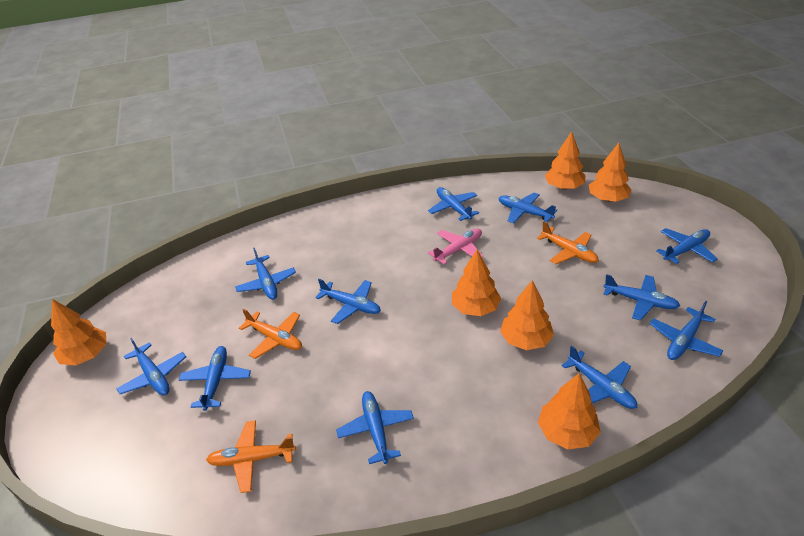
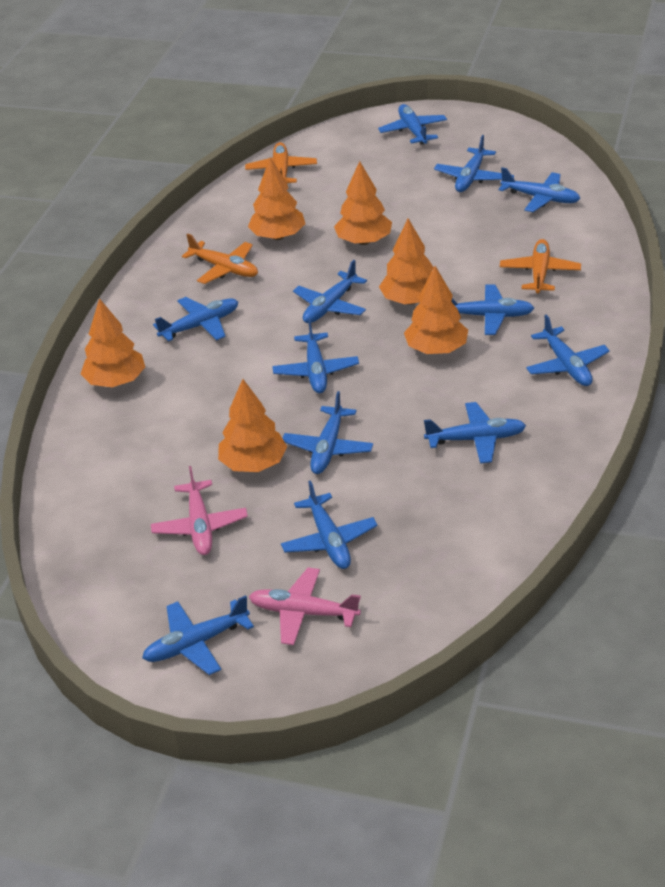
blue plane: [116,338,186,396] [179,346,251,411] [235,248,296,300] [315,279,381,324] [336,391,414,464] [428,187,479,221] [499,193,557,223] [562,345,637,409] [603,274,680,321] [650,301,723,360] [656,228,717,264] = 11 -> [142,595,254,675] [153,297,238,342] [272,318,359,393] [281,480,378,569] [282,391,373,474] [293,260,367,323] [378,104,447,145] [424,402,526,463] [434,135,502,192] [451,284,534,335] [498,167,580,212] [526,314,610,386] = 12
pink plane: [428,229,484,264] = 1 -> [151,466,248,555] [249,567,361,645] = 2

